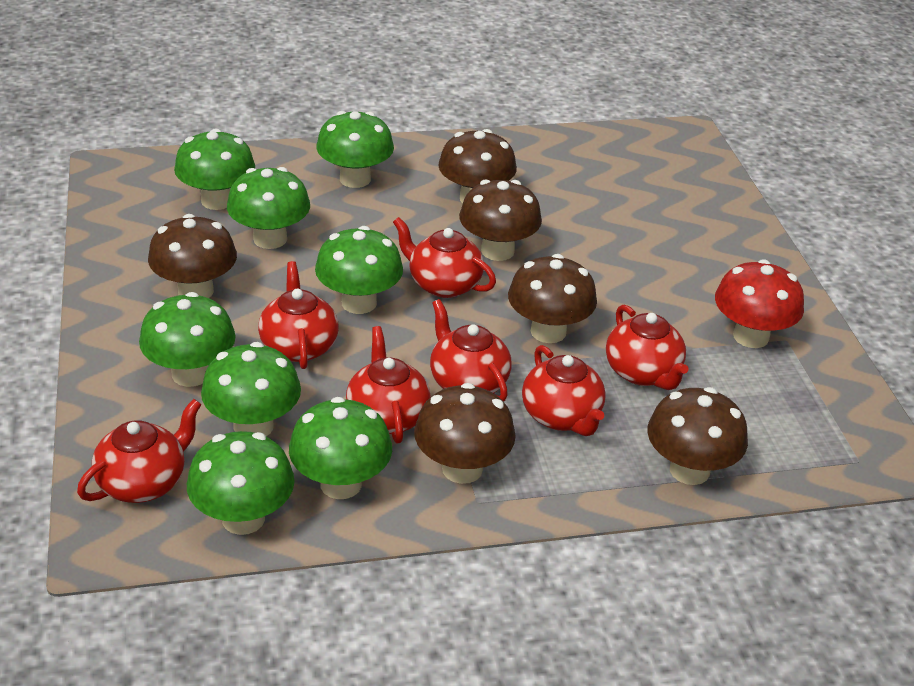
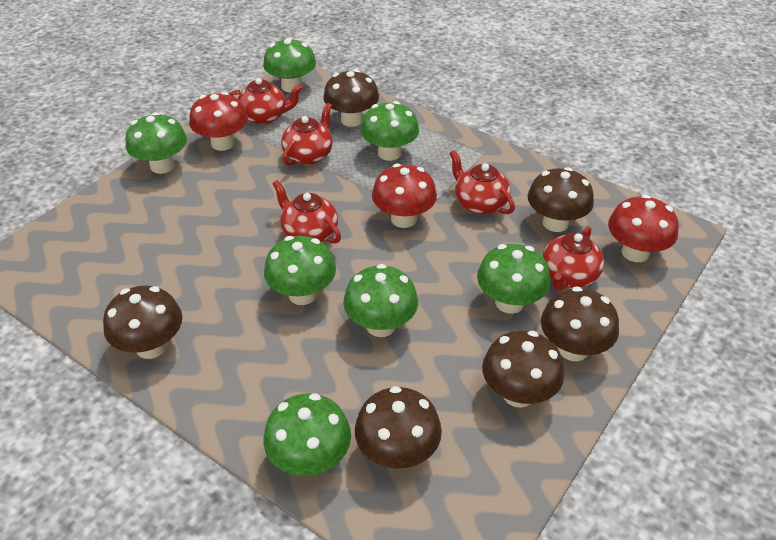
green mushroom: [139,292,236,387] [174,129,255,210] [187,431,295,535] [201,342,301,436] [227,167,310,249] [289,397,392,499] [315,226,403,314] [316,111,394,188] = 8 -> [126,112,187,174] [263,37,316,92] [263,393,351,476] [264,236,336,305] [343,264,418,337] [360,101,419,161] [477,244,550,314] = 7
red mushroom: [715,259,804,348] = 1 -> [189,92,248,151] [372,163,437,228] [608,195,679,262] = 3
red teapot: [77,399,202,503] [258,261,338,369] [346,326,430,443] [393,217,496,298] [430,299,512,402] [522,345,606,436] [606,304,689,390] = 7 -> [228,78,303,125] [272,180,341,244] [281,103,333,166] [449,150,515,215] [542,226,604,291] = 5

